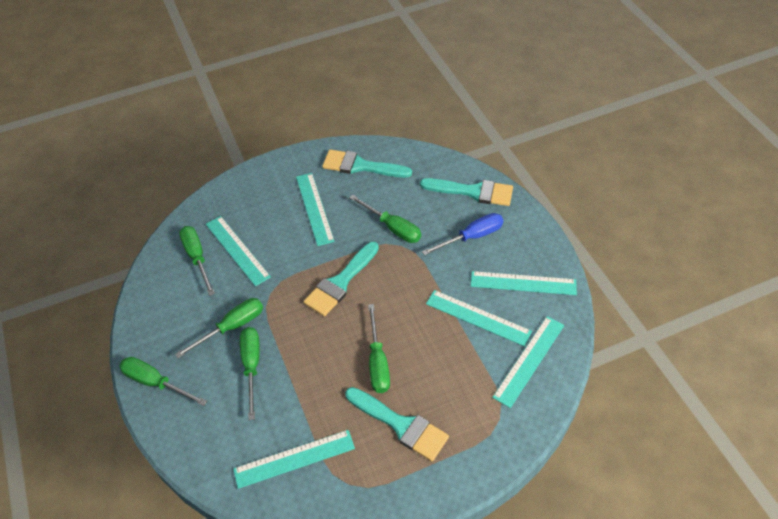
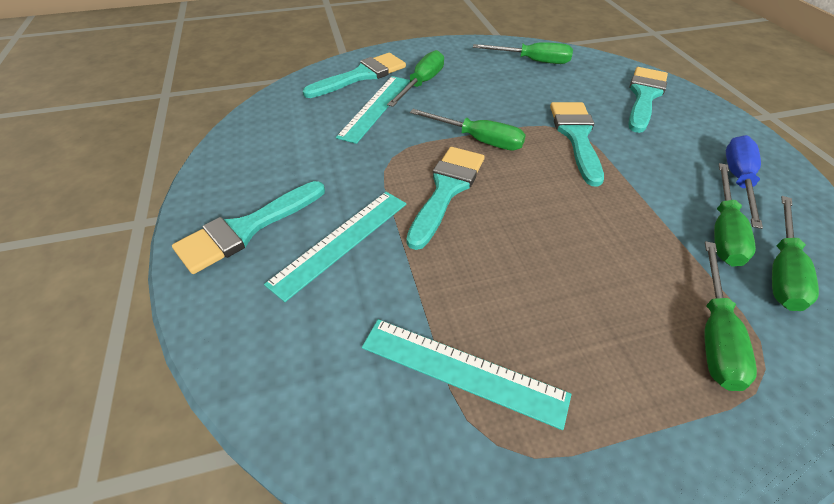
turquoise brush: [304,242,379,316] [322,149,412,178] [345,387,449,461] [420,178,513,206] = 4 -> [172,181,325,274] [303,53,406,98] [406,147,485,250] [550,102,604,186] [628,67,668,133] = 5
turquoise ruler: [206,216,271,286] [233,430,355,489] [296,173,335,246] [426,290,532,346] [471,271,577,295] [492,316,564,408] = 6 -> [264,192,406,302] [336,76,410,144] [362,319,571,430] = 3

